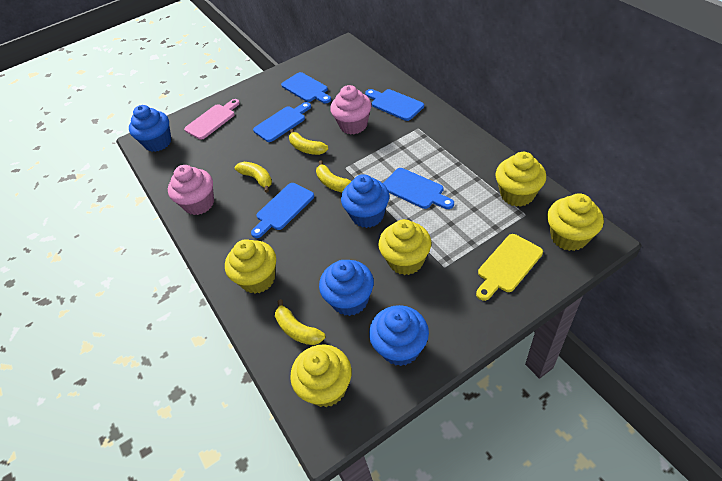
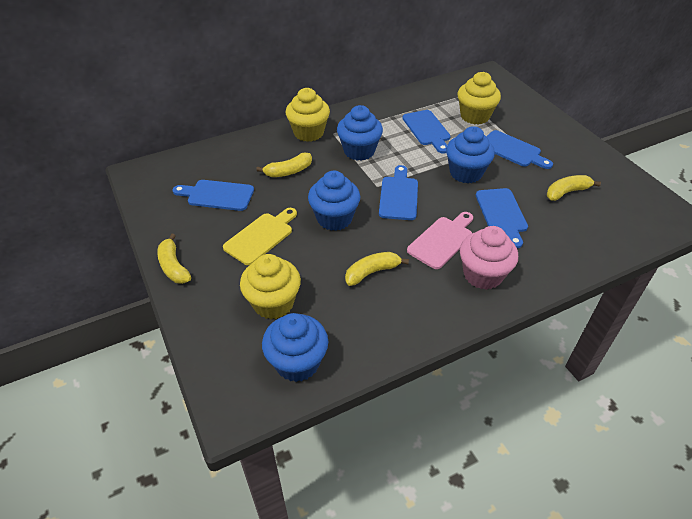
pink cupcake: [168,165,214,215] [331,85,371,135] = 2 -> [460,226,518,290] = 1
yellow cupcake: [225,239,276,293] [290,344,352,407] [378,219,431,275] [495,152,546,207] [547,193,604,251] = 5 -> [240,254,301,319] [286,88,330,142] [458,72,501,125] = 3

